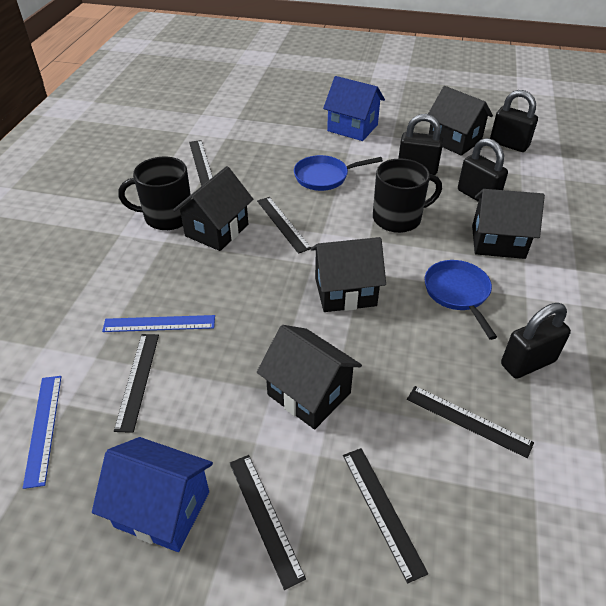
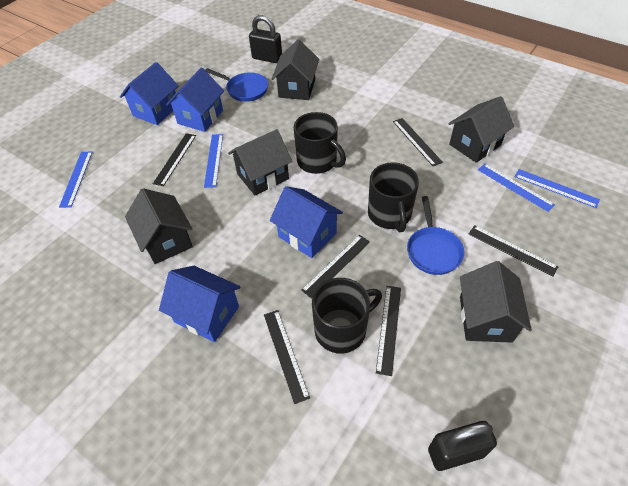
black mug: [118,157,191,230] [373,159,442,233] = 2 -> [294,112,346,174] [312,278,382,354] [368,162,419,232] = 3
black padlock: [398,114,443,175] [458,138,508,201] [490,90,538,152] [501,303,571,379] = 4 -> [249,15,282,63] [428,421,497,471] = 2
blue house: [92,437,213,552] [323,76,385,141] = 2 -> [120,62,178,125] [159,266,240,342] [166,68,224,132] [270,186,343,258] = 4
blue ruler: [23,376,62,489] [102,315,215,332] = 2 -> [59,152,93,208] [204,134,223,188] [478,164,555,212] [515,169,600,208] = 4

